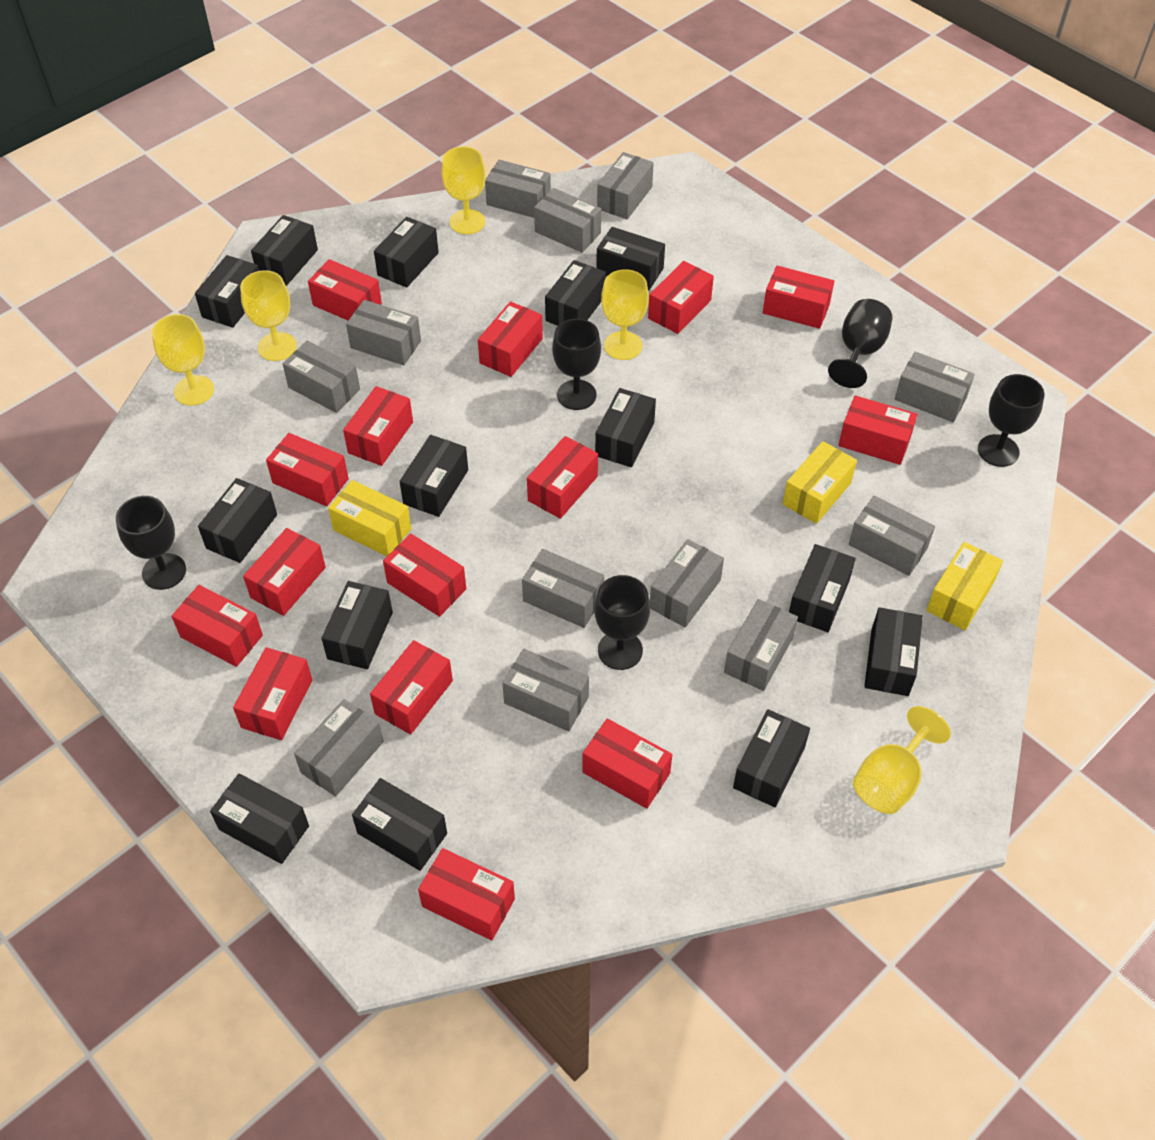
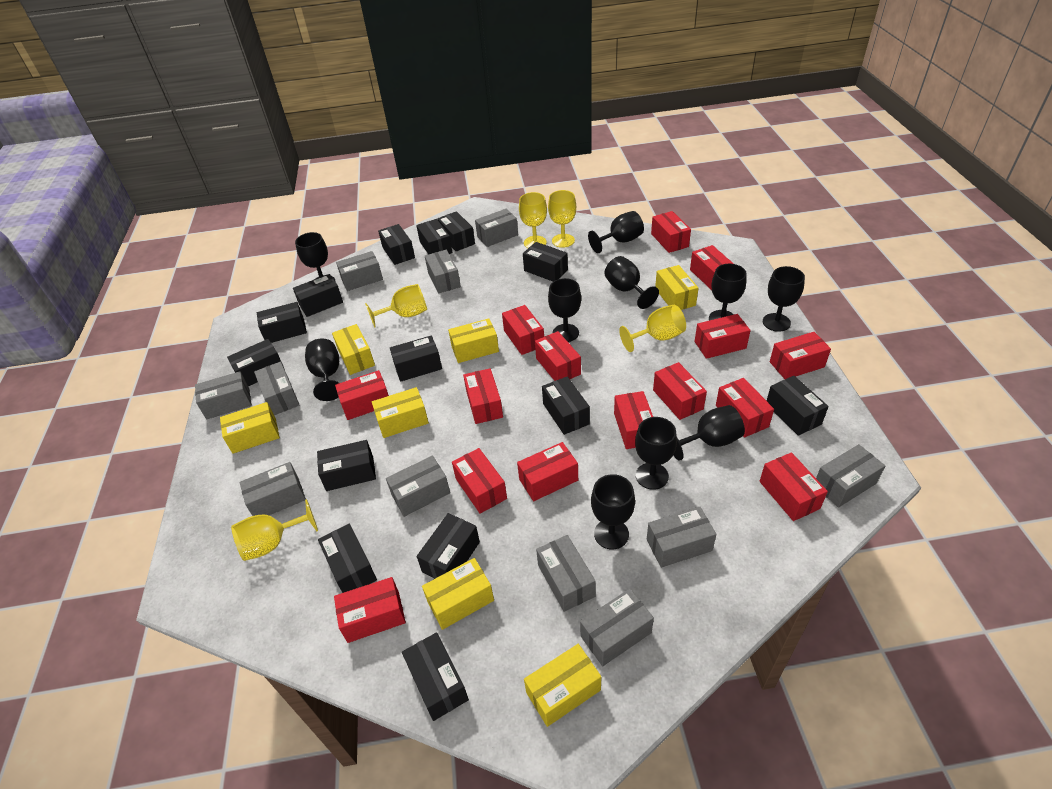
black goblet: [116,496,186,590] [552,318,601,410] [594,575,650,670] [828,299,893,388] [978,374,1045,467] = 5 -> [295,232,335,281] [305,338,339,401] [548,278,581,342] [588,211,644,253] [591,474,635,549] [604,256,659,309] [635,417,677,490] [673,405,745,461] [709,264,747,321] [763,266,805,332] = 10
grey box: [283,341,360,413] [294,699,384,797] [346,300,421,365] [485,160,551,218] [502,649,589,732] [522,549,604,628] [534,188,601,253] [597,152,654,219] [650,539,724,628] [724,599,798,691] [849,496,935,576] [895,352,975,422] = 12 -> [195,371,252,420] [239,462,306,516] [254,362,300,415] [336,251,383,291] [386,456,450,517] [425,250,461,293] [475,209,518,247] [536,535,596,612] [580,589,654,666] [647,507,717,568] [816,444,885,508] = 11
yellow box: [328,480,411,556] [783,441,857,524] [926,542,1003,630] = 3 -> [220,402,280,454] [332,324,375,375] [372,387,429,438] [422,558,494,630] [448,318,499,363] [524,644,601,727] [655,265,698,310] = 7

